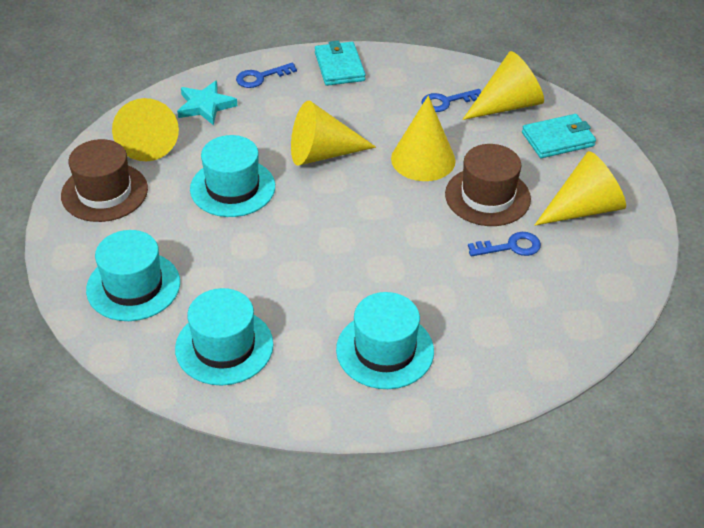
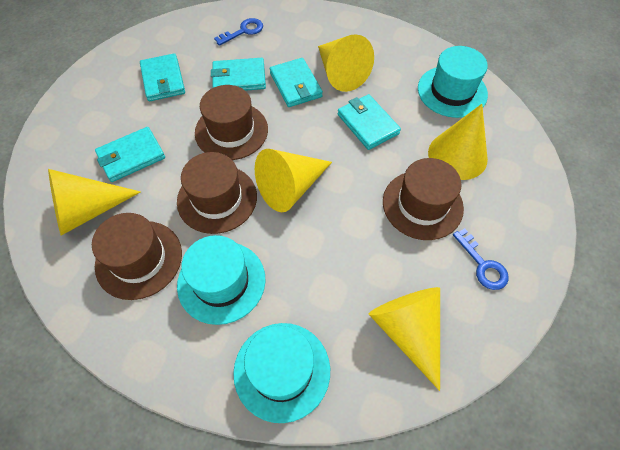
blue key: [236,63,297,88] [422,89,482,112] [468,232,541,256] = 3 -> [214,18,263,46] [453,228,509,290] = 2
brown hat: [61,139,148,222] [445,144,531,226] = 2 -> [92,213,182,300] [177,152,257,234] [195,85,268,160] [383,158,464,240] = 4
turquoise hat: [86,230,180,321] [175,288,273,385] [190,135,275,217] [336,292,434,389] = 4 -> [177,235,266,325] [233,323,330,423] [418,46,488,118] = 3
turquoise star: [177,81,237,125] = 1 -> none = 0
turquoise wallet: [315,41,366,86] [522,114,596,158] = 2 -> [95,127,165,182] [140,53,185,101] [211,58,266,91] [270,58,323,107] [338,94,401,150] = 5

